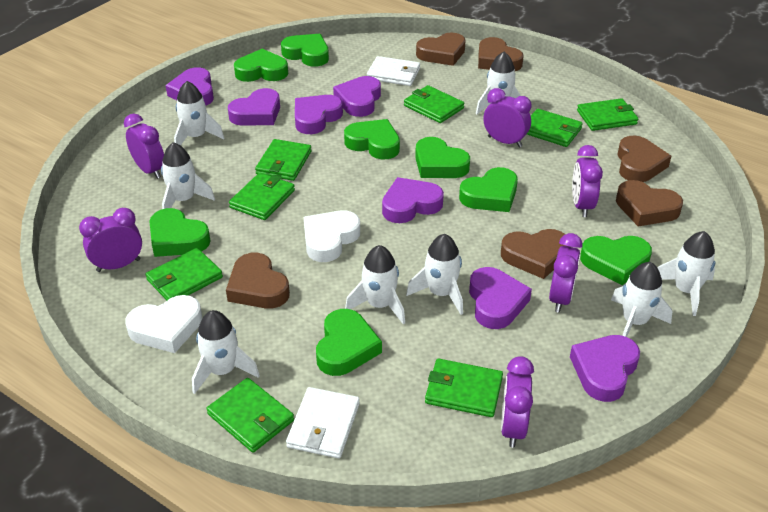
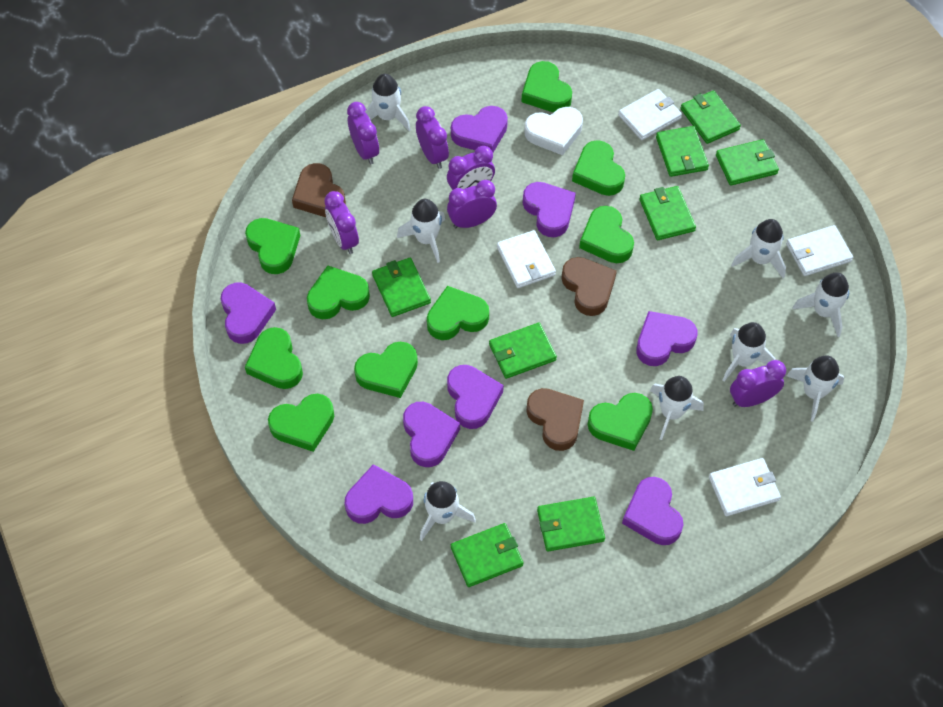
brown heart: [226,252,290,309] [416,32,466,66] [478,37,524,71] [501,229,570,279] [616,180,683,226] [617,136,671,182] = 6 -> [292,163,346,217] [526,388,584,451] [561,257,617,316] = 3
green heart: [149,208,211,257] [234,49,288,82] [281,34,329,67] [316,309,382,376] [344,119,400,160] [415,137,470,178] [459,167,518,212] [580,236,652,285] = 8 -> [245,218,300,274] [245,327,303,389] [268,394,334,452] [307,266,370,319] [354,342,418,398] [427,286,489,340] [521,61,572,112] [572,140,625,196] [579,206,634,263] [587,393,653,451] = 10
purple heart: [166,67,214,106] [228,88,280,126] [295,95,343,134] [333,76,381,117] [382,177,444,223] [469,267,532,329] [570,335,640,402] = 7 -> [221,283,276,344] [345,464,413,524] [403,402,460,467] [447,365,504,429] [451,106,508,152] [523,182,576,237] [622,477,683,545] [636,311,697,366] = 8
white heart: [125,295,202,353] [304,210,360,262] = 2 -> [524,107,583,155] = 1
white wallet: [286,387,360,458] [367,56,420,86] = 2 -> [497,230,556,288] [618,89,682,140] [709,458,781,516] [786,225,853,276] = 4

